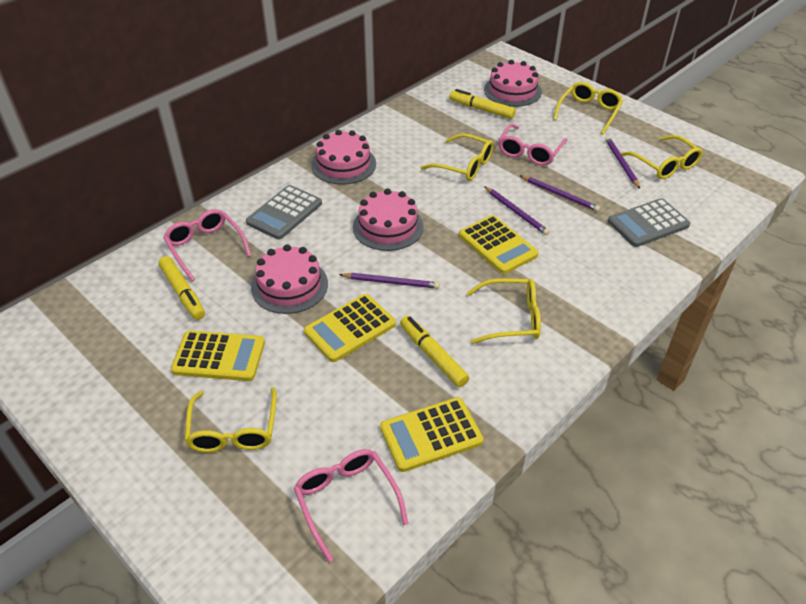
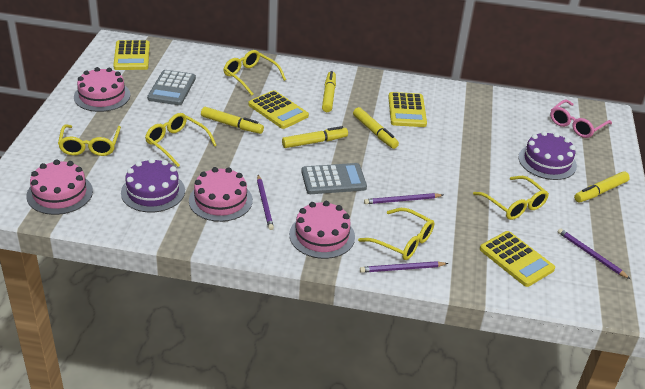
pink glasses: [163,209,251,281] [294,449,408,562] [498,124,567,166] = 3 -> [550,100,612,138] = 1
purple cake: none = 0 -> [121,158,185,213] [518,131,577,180] = 2
yellow marker: [158,256,205,320] [400,316,469,387] [449,89,516,119] = 3 -> [201,107,264,134] [282,126,348,148] [322,71,336,112] [353,107,399,149] [574,171,630,202] = 5

